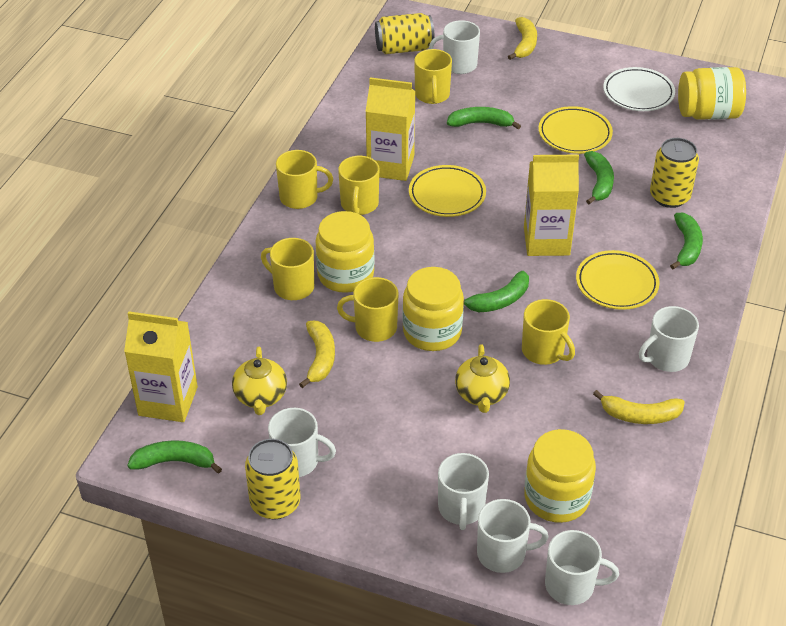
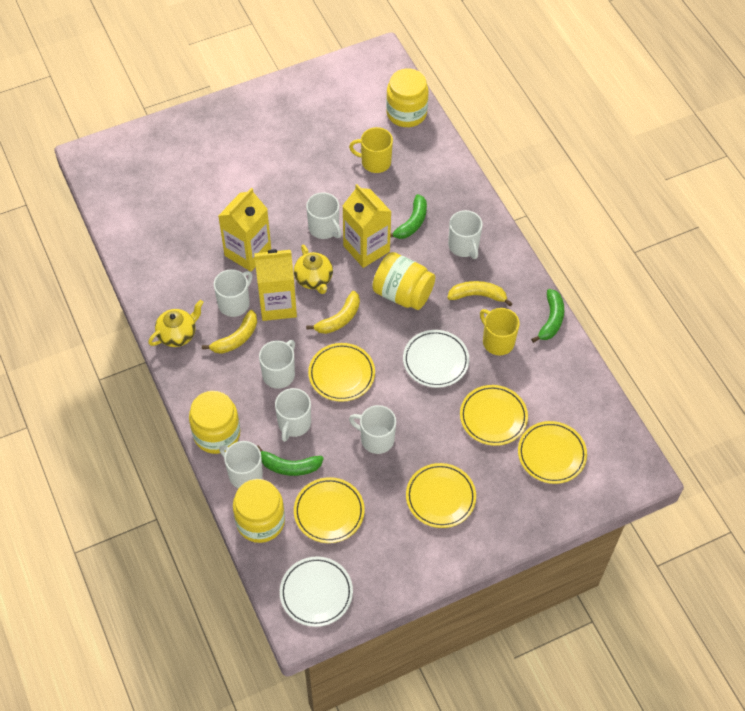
green banana: [127,440,222,474] [447,107,521,130] [463,271,529,312] [584,151,614,204] [670,212,703,269] = 5 -> [257,445,324,476] [390,194,427,239] [531,289,564,343] = 3
white mug: [268,408,336,477] [429,20,480,74] [438,453,489,530] [477,499,549,573] [545,530,619,605] [639,306,699,372] = 6 -> [214,269,253,317] [219,441,263,489] [259,340,295,389] [275,388,311,442] [306,192,342,239] [349,405,396,454] [448,210,483,259] = 7
white plate: [603,67,675,111] = 1 -> [280,556,353,627] [403,330,469,388] = 2
yellow can: [245,439,300,519] [375,13,435,54] [650,138,699,208] = 3 -> none = 0
yellow mug: [261,238,314,300] [276,150,333,209] [337,277,398,342] [338,156,379,215] [414,49,452,104] [522,299,575,365] = 6 -> [349,127,393,173] [480,308,520,356] = 2
yellow plate: [409,165,486,217] [538,106,613,154] [576,250,660,310] = 3 -> [294,477,365,543] [308,343,375,402] [406,463,476,528] [460,385,528,446] [518,421,587,484] = 5

